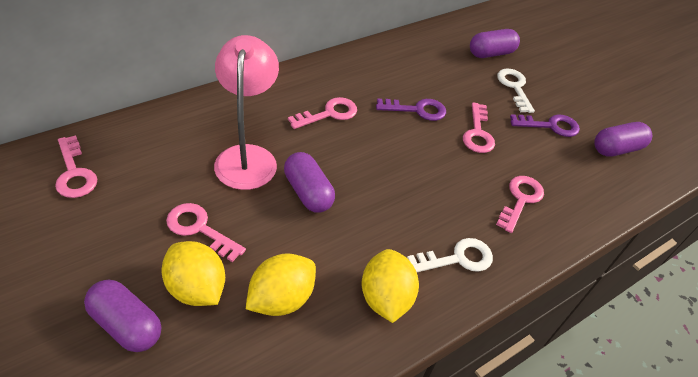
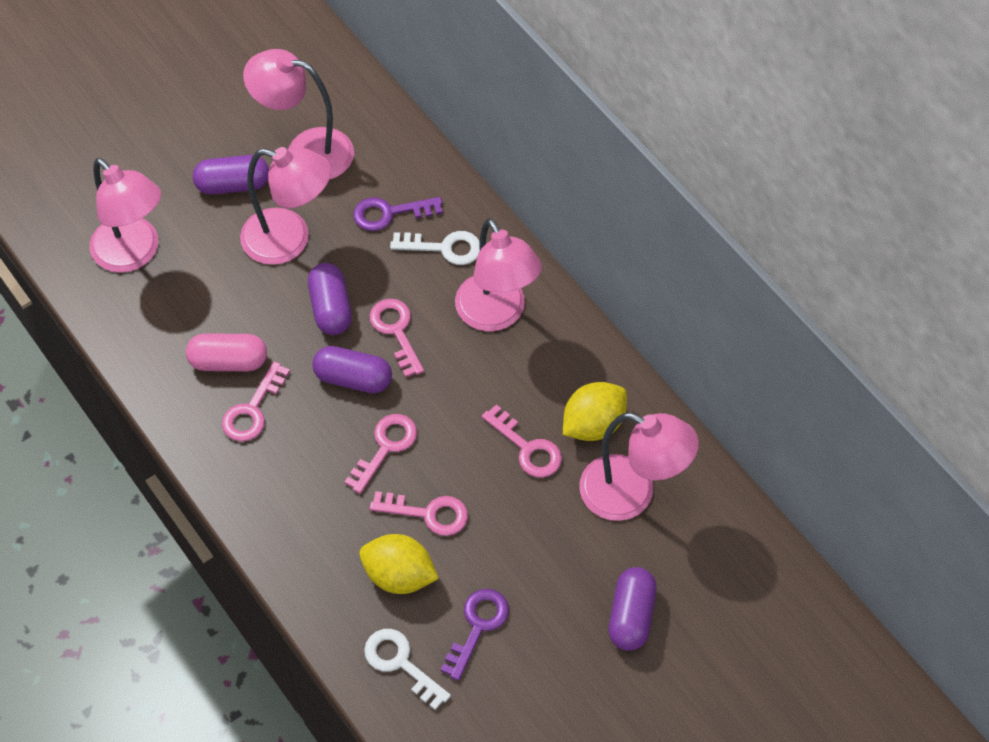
pink capsule: none = 0 -> [186,333,267,371] = 1
pink lamp: [214,35,279,190] = 1 -> [90,158,161,273] [240,147,331,265] [243,49,354,180] [455,218,542,332] [579,413,699,521] = 5
yellow lemon: [161,241,225,306] [246,253,316,316] [361,249,419,323] = 3 -> [359,534,439,594] [563,382,627,441] = 2

